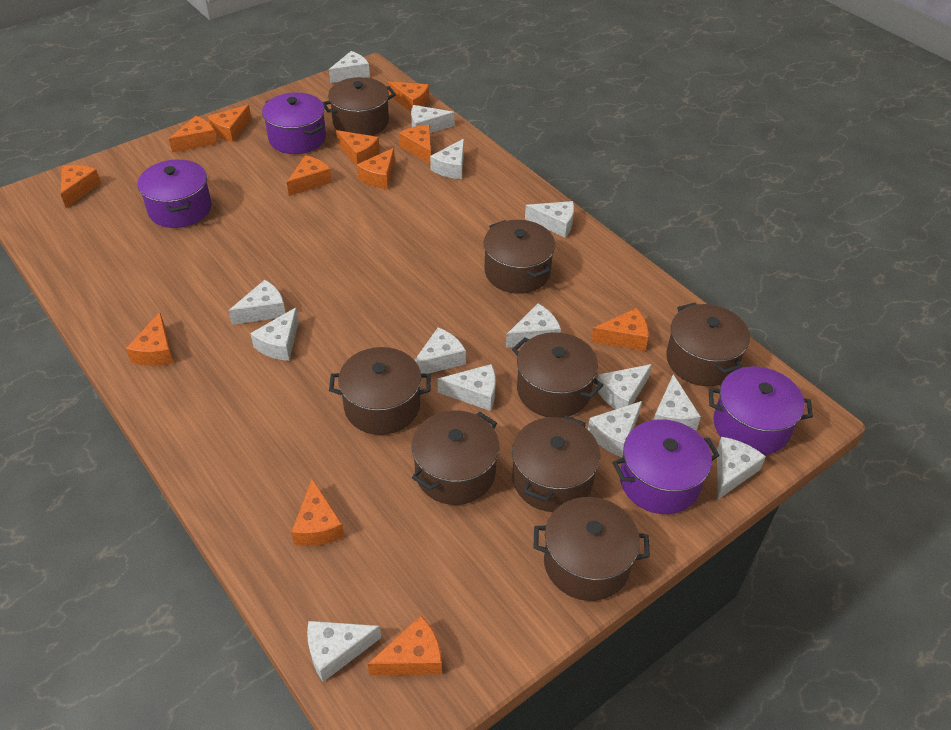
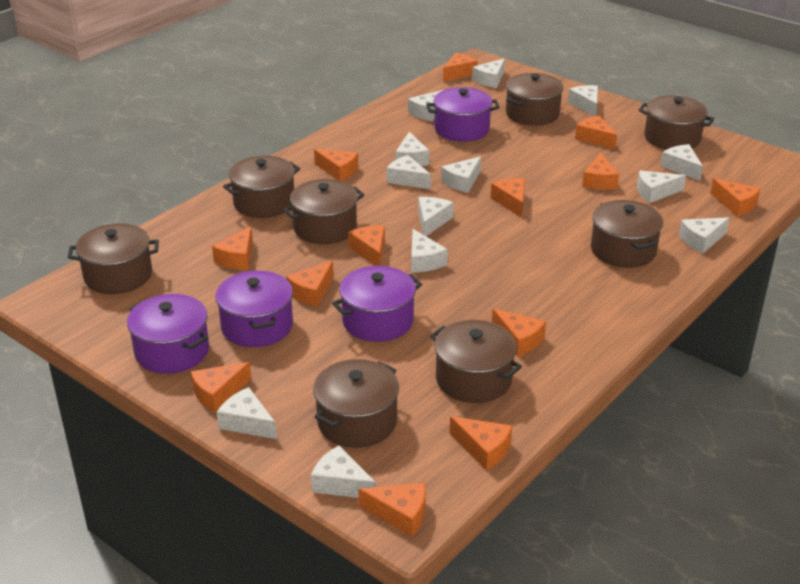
orange cheese: [61,165,101,208] [126,312,174,366] [169,116,217,153] [207,105,252,142] [287,155,332,196] [291,479,344,546] [336,130,380,166] [357,148,395,189] [368,616,442,675] [387,82,429,111] [399,125,431,164] [591,308,649,351] = 12 -> [191,362,252,412] [212,226,253,270] [286,261,334,306] [314,149,358,181] [348,225,385,266] [358,483,426,537] [443,53,478,81] [450,416,512,470] [491,178,525,218] [492,309,546,356] [575,116,617,149] [582,153,619,190] [710,178,760,216] = 13
white cheese: [228,280,285,325] [250,307,299,361] [307,621,381,682] [329,51,370,83] [411,105,455,133] [415,327,466,374] [430,139,464,179] [438,364,496,411] [506,304,561,348] [525,201,574,238] [588,401,642,457] [596,364,652,410] [654,374,701,430] [717,437,766,499] = 14 -> [217,387,277,439] [311,446,376,498] [387,155,431,189] [395,132,429,166] [408,90,443,122] [411,229,448,273] [418,197,454,236] [441,156,481,193] [472,58,505,88] [568,85,598,116] [637,171,686,203] [660,144,703,181] [679,217,730,253] = 13

